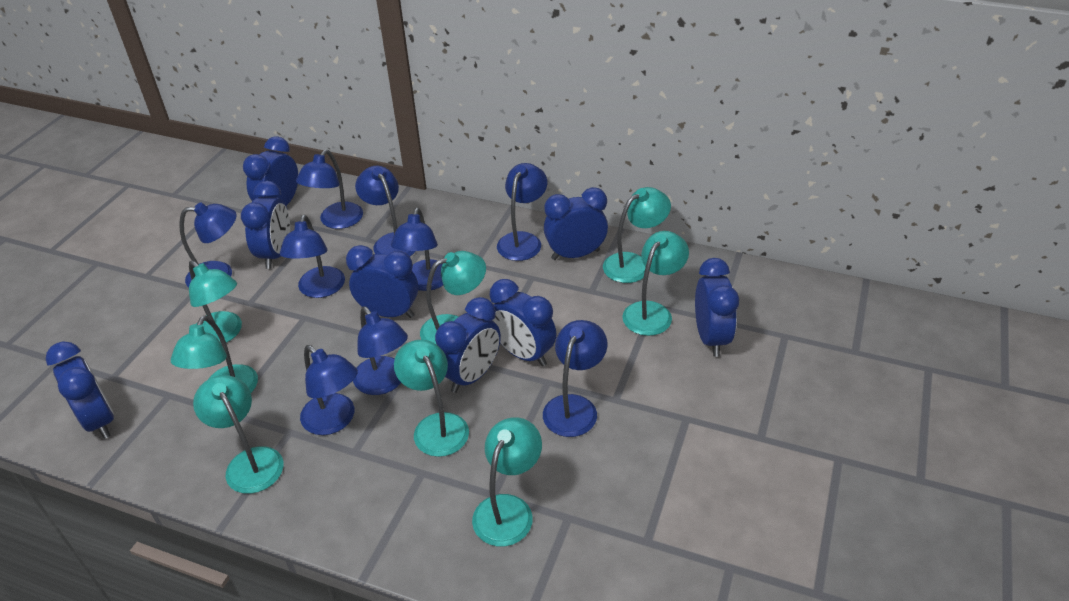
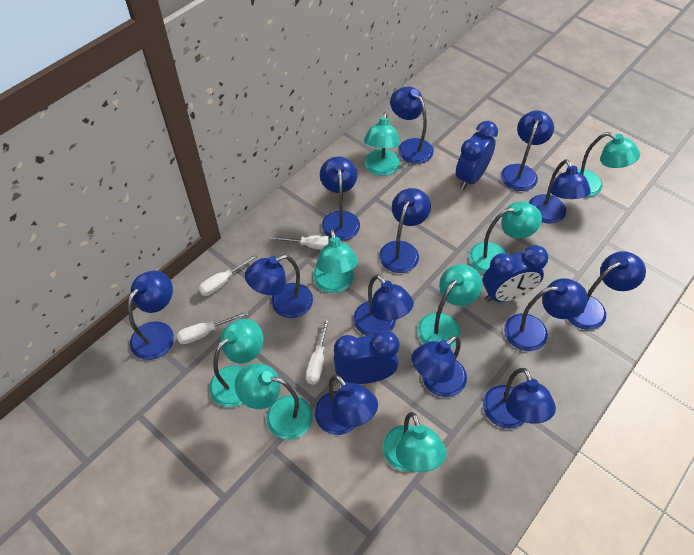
blue clock: [46,341,114,439] [241,181,290,269] [243,137,298,206] [346,245,418,318] [435,297,501,393] [489,279,556,366] [544,187,608,260] [695,258,739,357] = 8 -> [334,331,399,384] [456,121,498,190] [483,245,548,302] = 3
blue lamp: [179,203,236,288] [280,215,345,298] [296,150,363,229] [300,345,358,435] [353,307,408,395] [355,166,415,256] [391,208,443,291] [497,163,547,261] [543,320,607,437] = 9 -> [128,270,174,360] [245,255,313,318] [315,375,378,435] [320,156,360,241] [353,275,414,336] [379,188,431,273] [390,87,434,164] [411,335,467,397] [483,368,556,429] [501,111,554,191] [504,278,588,351] [529,159,591,224] [567,251,646,330] = 13
white screwdriver: none = 0 -> [177,311,248,344] [199,254,258,296] [270,235,329,250] [306,317,330,385] = 4

